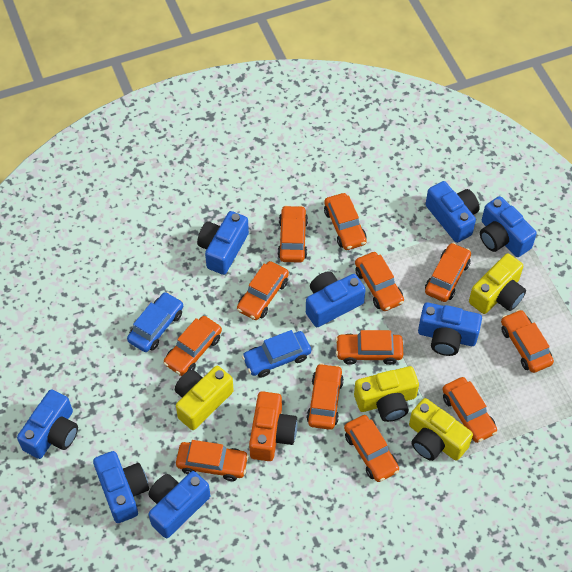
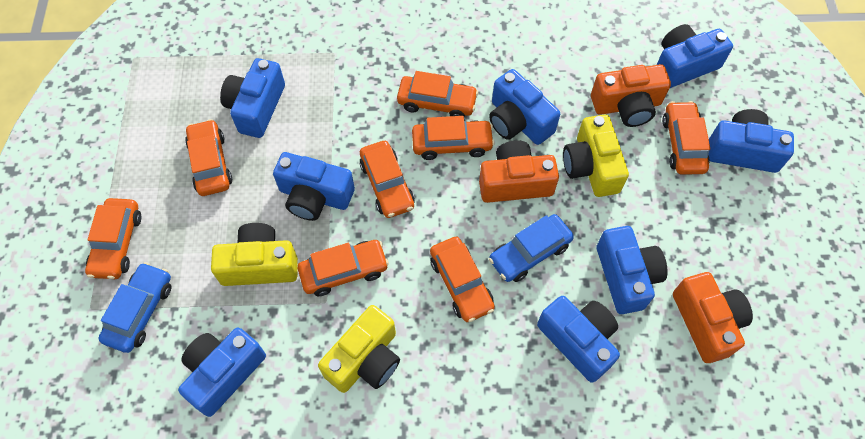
orange camera: [249,391,297,461] = 1 -> [479,140,559,203] [591,64,671,127] [673,272,753,363] = 3
orange car: [163,316,222,376] [176,440,249,481] [237,261,289,320] [278,205,308,263] [306,363,344,430] [324,193,367,250] [335,330,403,365] [344,415,399,482] [355,252,404,311] [425,243,471,302] [442,377,497,443] [501,309,554,373] = 12 -> [85,198,141,279] [185,119,232,196] [298,240,389,296] [360,141,415,218] [397,71,478,117] [412,116,495,160] [430,236,495,322] [662,101,710,175] = 8
yellow camera: [175,366,234,430] [354,366,419,422] [409,398,473,461] [469,253,526,314] = 4 -> [211,223,298,286] [318,305,400,393] [563,114,629,197] = 3

